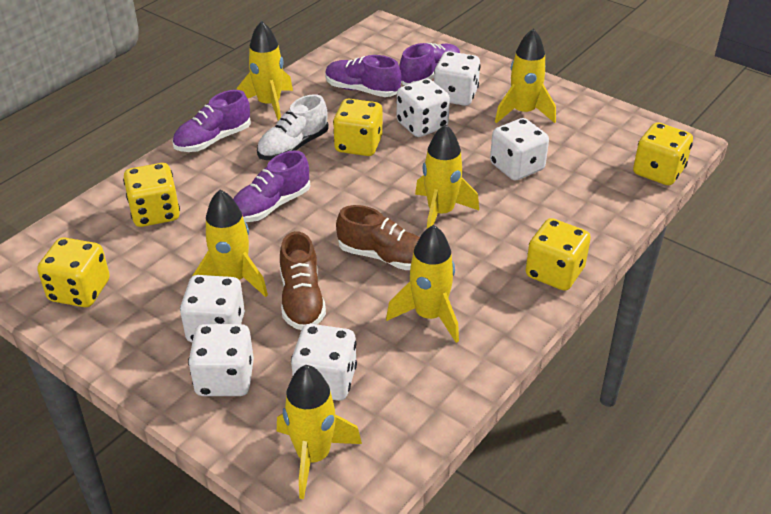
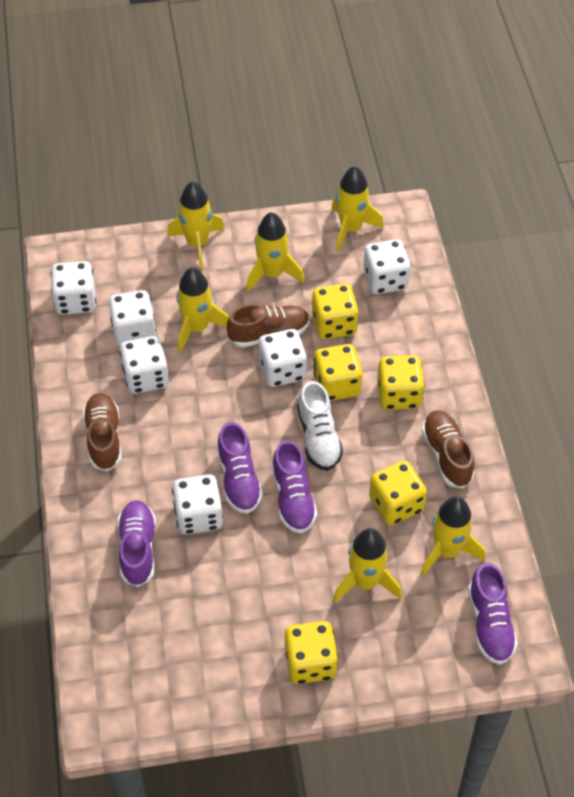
brown shoe: [280,231,326,330] [336,205,420,270] = 2 -> [83,393,122,471] [227,304,310,348] [421,410,475,488] = 3

